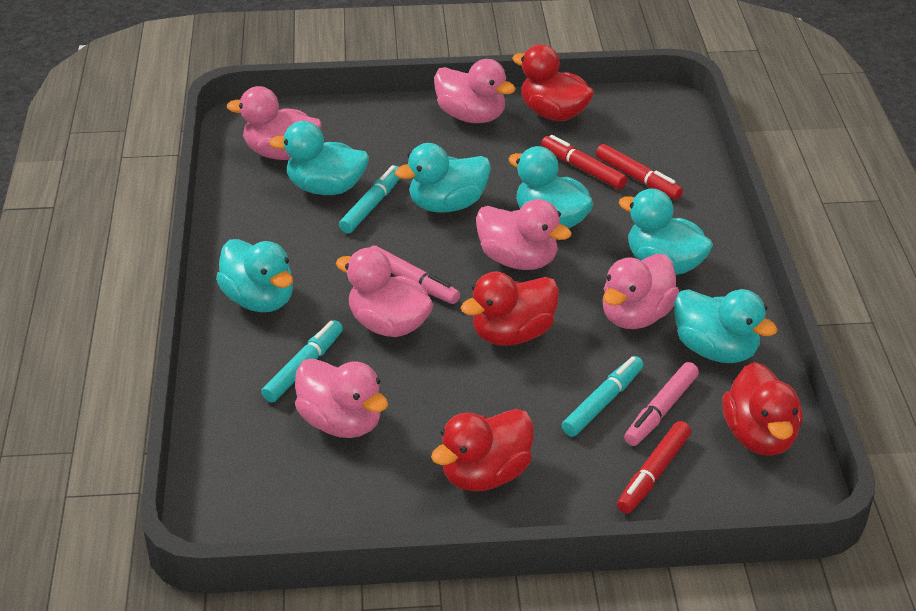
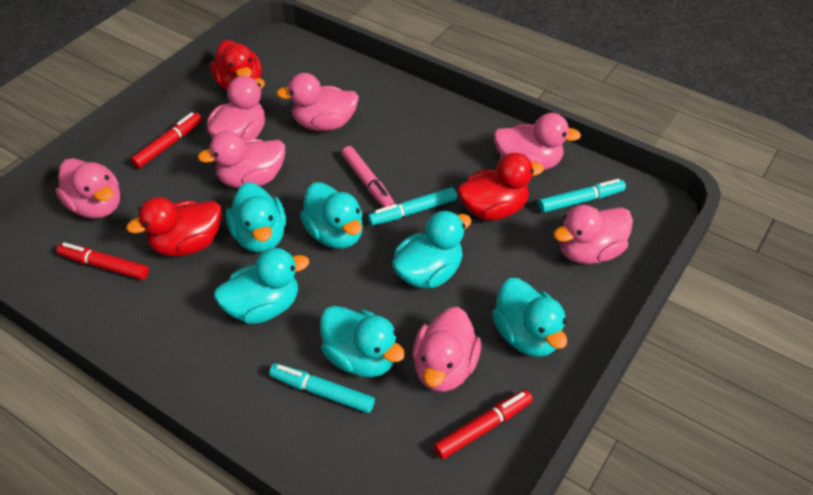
pink duck: [227,86,322,160] [295,358,388,438] [336,248,434,337] [434,59,516,123] [476,199,572,270] [602,254,679,329] = 6 -> [56,158,120,219] [198,131,285,188] [207,76,265,140] [276,73,359,131] [412,307,481,392] [494,113,581,171] [553,205,633,264] = 7
pink marker: [370,245,460,304] [624,362,699,446] = 2 -> [342,146,394,208] = 1
red duck: [431,409,533,491] [461,272,559,346] [512,44,594,121] [722,362,802,456] = 4 -> [126,197,222,257] [210,40,262,91] [458,153,544,220] = 3

